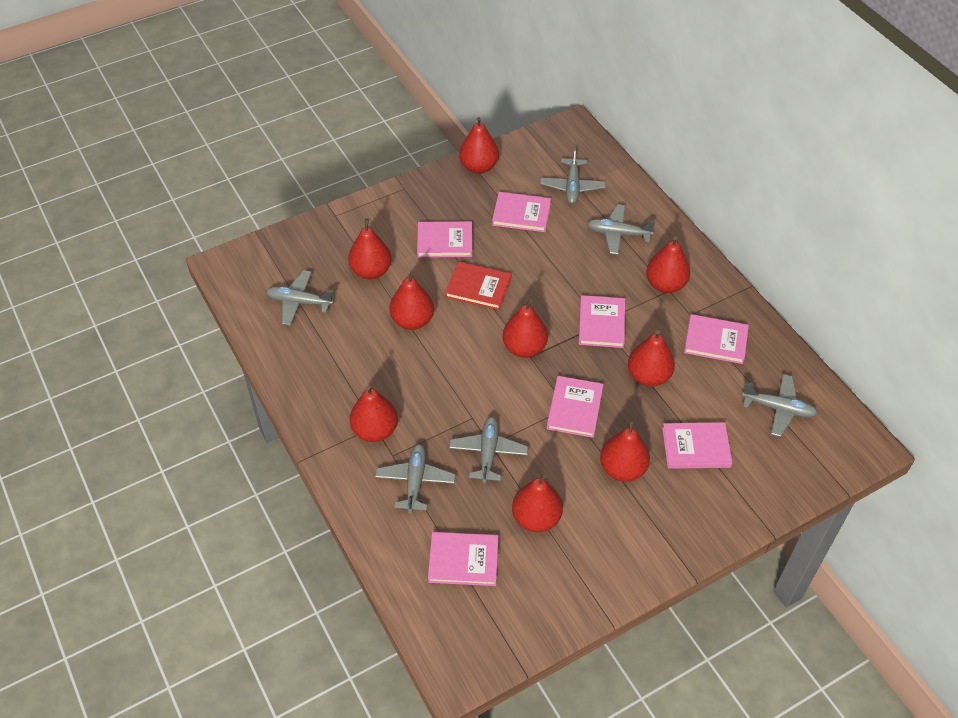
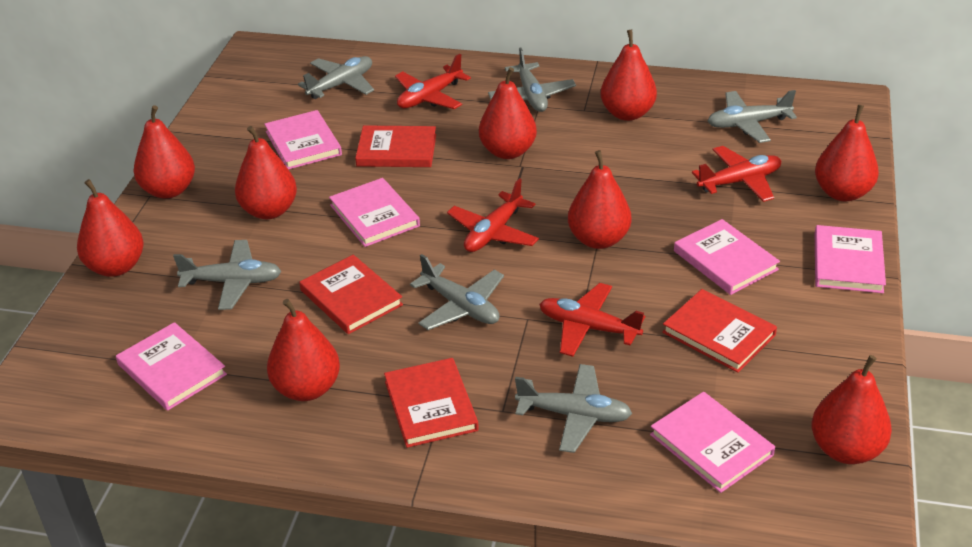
pink book: [417,221,472,258] [428,532,498,586] [492,192,551,232] [547,376,604,438] [578,295,625,348] [662,422,732,469] [684,314,749,364] = 7 -> [116,322,227,411] [264,110,342,170] [329,178,420,247] [650,392,775,493] [674,219,780,295] [815,225,886,293] = 6
red book: [445,261,511,310] = 1 -> [300,255,403,334] [355,125,436,167] [384,358,479,448] [662,289,777,373] = 4
red plane: none = 0 -> [395,54,471,109] [447,178,539,252] [539,283,645,357] [692,146,781,202] = 4

